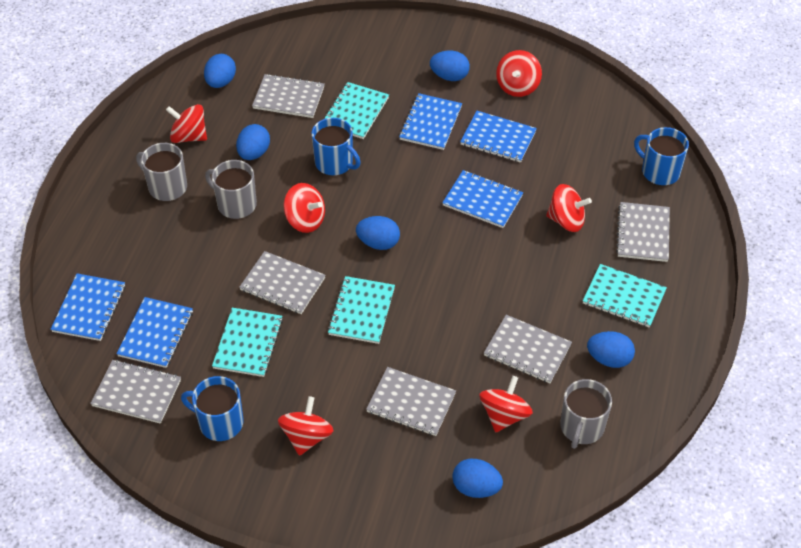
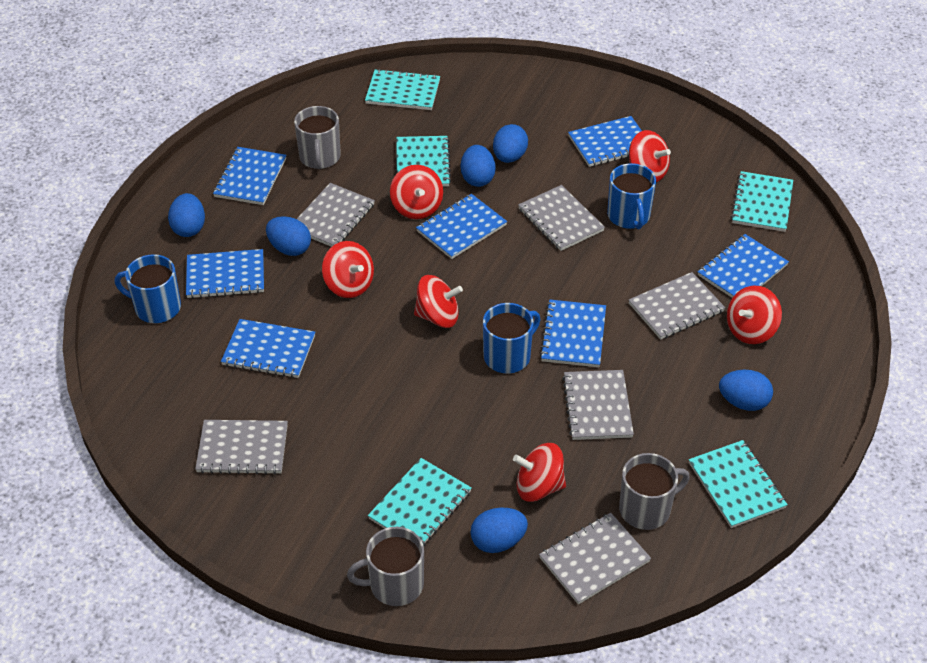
blue notebook: [51,273,125,341] [116,297,193,368] [399,93,462,150] [442,170,523,228] [460,111,537,163] = 5 -> [186,249,264,298] [213,147,286,205] [221,319,315,378] [416,194,507,259] [540,300,606,367] [568,116,642,167] [698,234,789,298] = 7
turquoise notebook: [212,308,283,377] [322,82,389,139] [327,276,395,344] [583,264,667,328] = 4 -> [365,69,440,110] [368,458,472,546] [396,136,451,187] [689,440,788,528] [731,171,793,232] = 5

